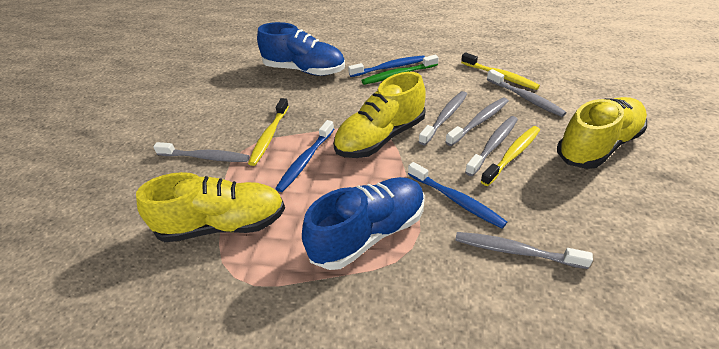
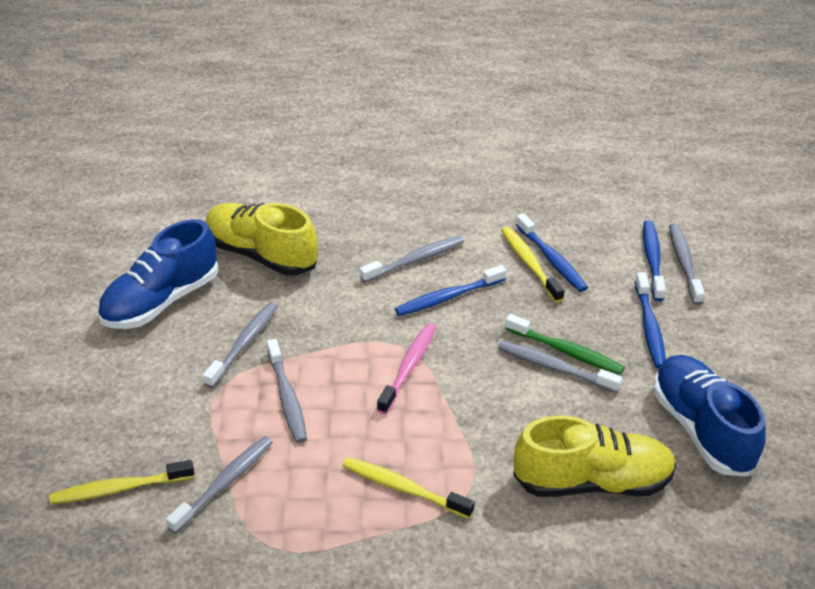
blue toothbrush: [275,120,334,192] [348,55,425,77] [408,162,507,228] = 3 -> [395,265,506,316] [516,213,588,292] [635,272,666,369] [643,220,665,301] = 4
pink toothbrush: none = 0 -> [377,323,437,414] = 1
yellow shoe: [136,172,285,242] [333,72,426,158] [557,97,647,169] = 3 -> [206,203,318,276] [513,416,677,497] = 2

